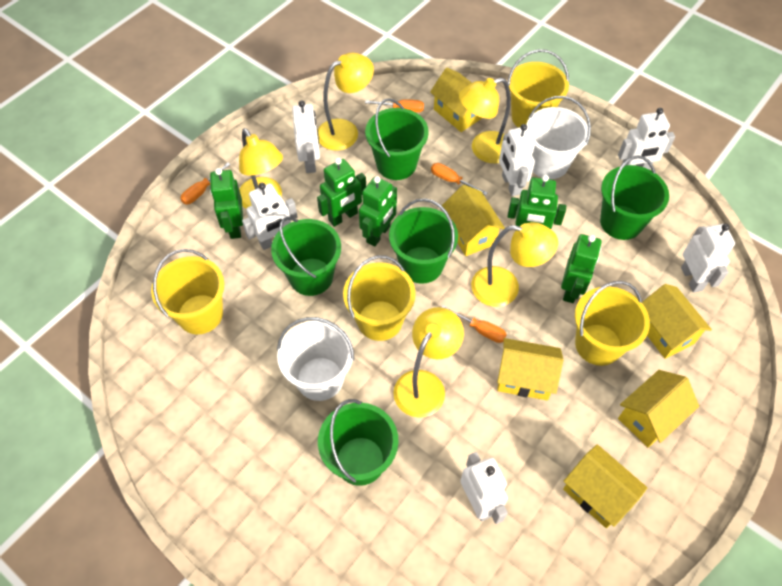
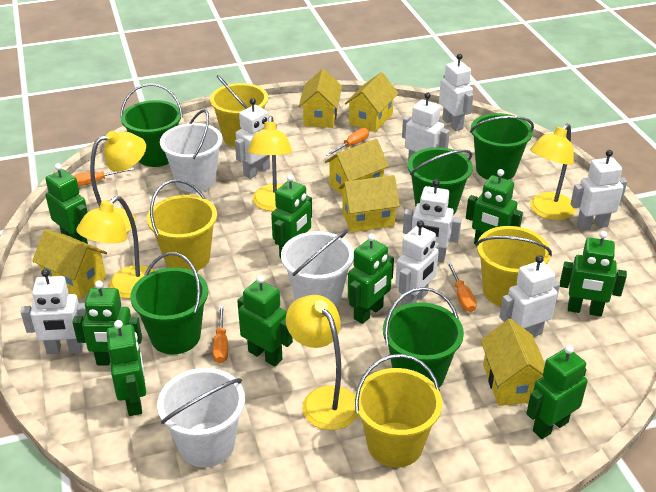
green robot: [210,168,243,239] [317,158,366,227] [359,176,397,247] [507,175,566,229] [561,234,602,303] = 5 -> [45,163,88,244] [72,281,142,366] [106,320,146,416] [237,275,293,367] [271,174,312,258] [348,233,394,324] [466,169,523,245] [526,345,588,439] [560,231,627,317] = 9
white bucket: [277,317,354,401] [526,96,591,179] = 2 -> [157,368,245,467] [160,110,223,192] [281,230,354,307] = 3
white robot: [242,183,298,250] [292,100,320,173] [460,452,508,524] [499,124,535,196] [618,108,675,170] [681,223,735,292] = 6 -> [21,269,86,354] [235,98,277,179] [395,220,439,306] [402,92,450,160] [403,179,462,262] [439,54,473,131] [500,255,560,337] [571,150,627,231] = 8

